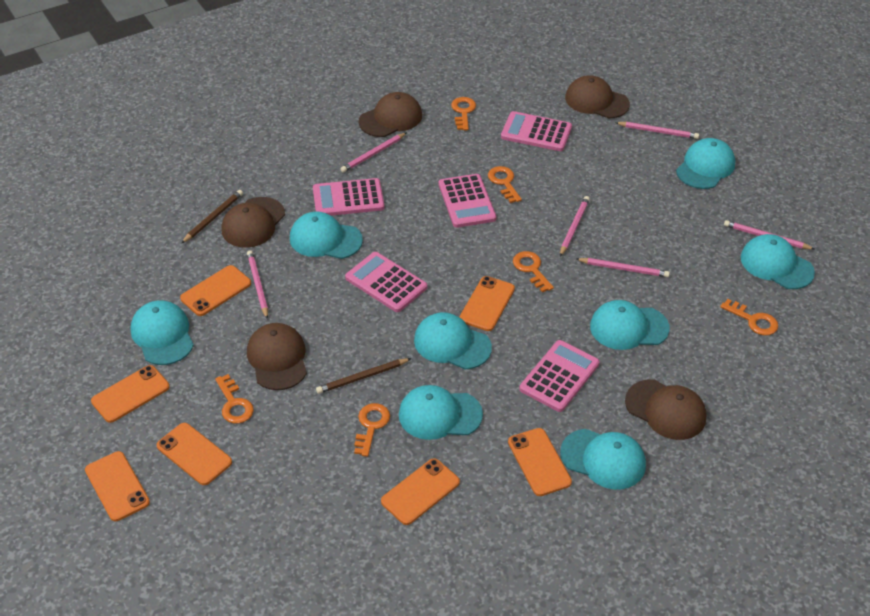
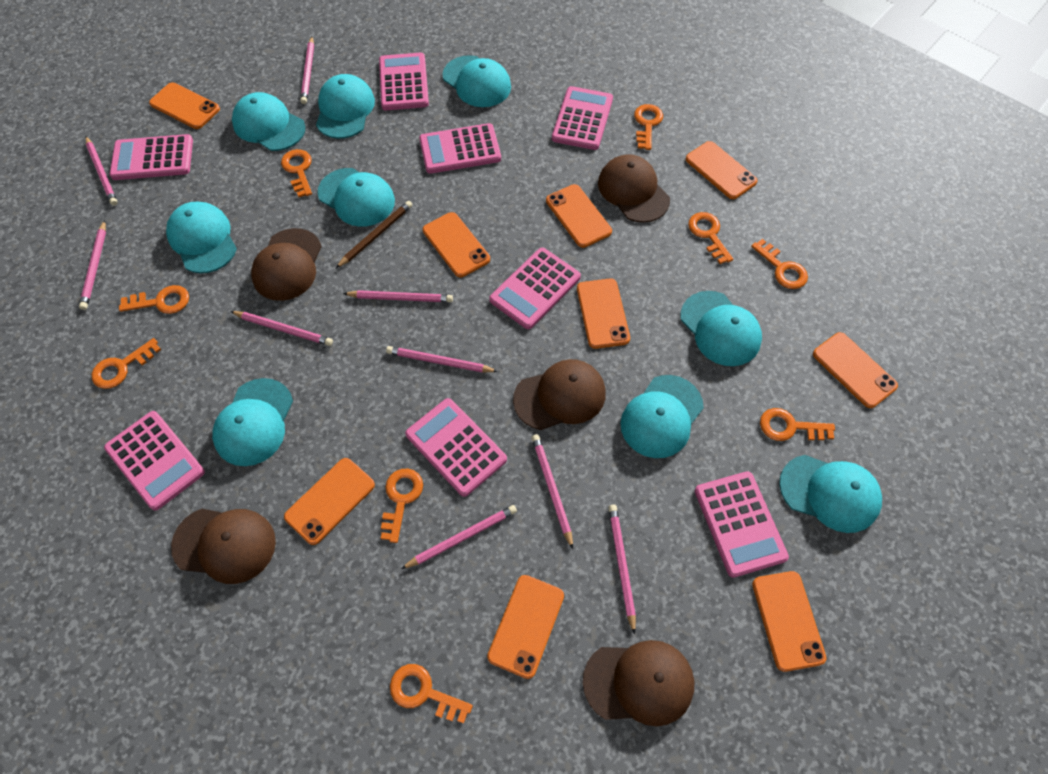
brown pencil: [181,190,243,243] [316,358,412,394] = 2 -> [336,201,412,268] = 1
orange key: [215,374,254,424] [354,403,390,457] [451,97,476,130] [488,166,522,203] [513,251,554,292] [720,299,778,336] = 6 -> [92,338,161,389] [119,285,189,314] [281,149,312,197] [381,468,423,543] [390,664,473,723] [634,104,663,150] [688,212,733,264] [751,239,808,289] [760,408,835,441] = 9
orange phone: [85,451,150,521] [91,365,170,423] [156,423,232,485] [180,265,251,316] [381,458,460,525] [460,276,515,331] [508,428,572,496] = 7 -> [149,82,220,129] [284,458,375,545] [423,212,490,277] [487,575,564,679] [546,184,612,248] [577,278,630,349] [686,141,758,199] [752,571,827,672] [813,332,898,408] = 9
pink calculator: [313,178,385,216] [345,252,427,312] [439,174,497,228] [501,111,572,151] [519,340,600,412] = 5 -> [104,411,205,510] [110,134,193,180] [379,53,429,110] [405,398,507,497] [419,123,501,174] [489,248,581,329] [552,86,613,150] [695,471,789,578] = 8
pink pencil: [247,250,268,319] [340,133,406,173] [560,196,590,256] [576,258,670,277] [615,122,699,139] [724,220,814,250] = 6 -> [79,220,106,310] [86,136,118,206] [230,311,333,346] [300,37,314,104] [343,290,453,302] [386,346,498,373] [401,505,517,569] [531,434,573,549] [608,505,636,635] = 9
turquoise cap: [130,300,194,365] [290,212,363,259] [399,385,483,440] [414,312,492,370] [560,429,646,490] [590,300,670,350] [676,138,735,189] [741,234,815,289] = 8 -> [166,202,237,273] [212,378,293,466] [232,92,305,151] [316,74,375,139] [317,168,395,227] [443,55,511,107] [621,375,704,458] [680,291,762,366] [779,455,882,533] = 9

